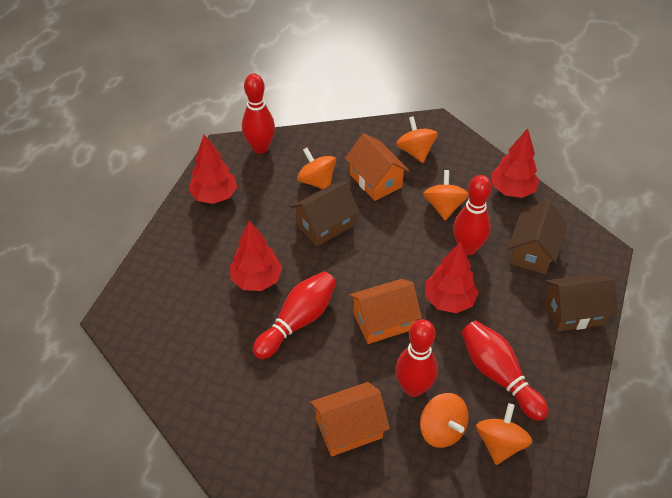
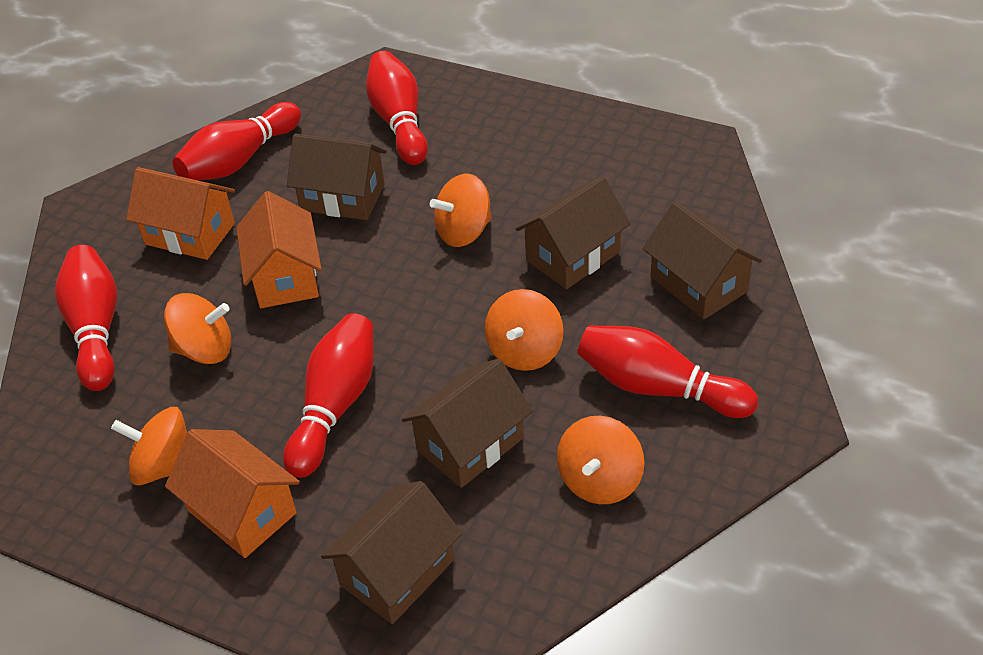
brown house: [290,181,359,247] [508,201,567,274] [544,273,617,332] = 3 -> [287,133,387,220] [321,481,462,624] [402,358,533,488] [516,176,630,289] [643,201,762,320] = 5
red tree: [188,135,237,204] [230,220,282,291] [425,241,479,313] [491,128,539,198] = 4 -> none = 0

